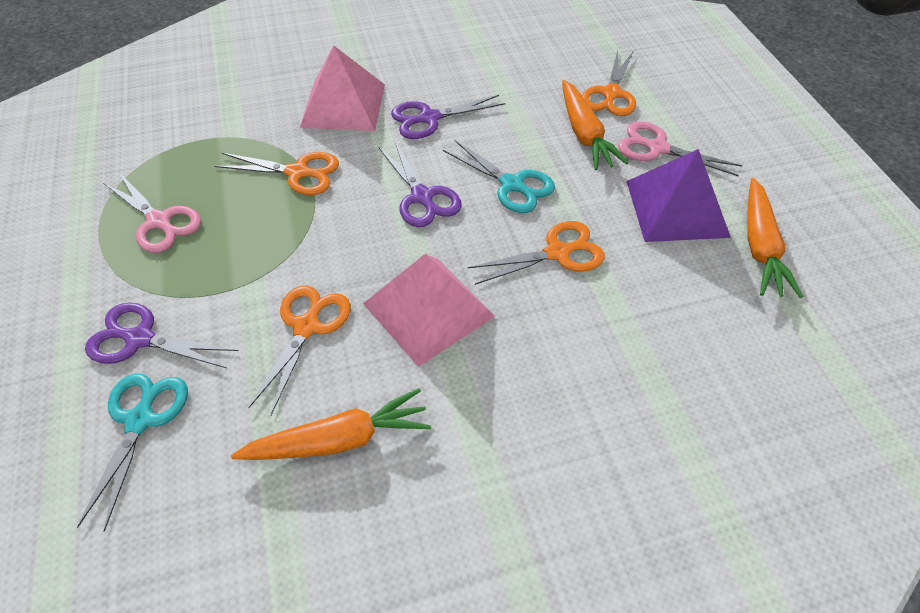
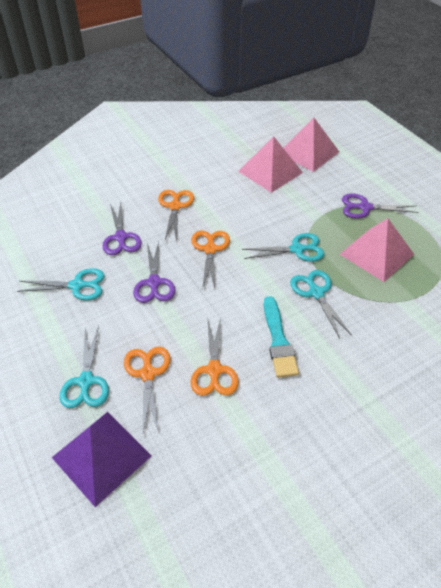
orange carrot: [231,388,431,460] [562,80,628,170] [747,178,803,298] = 3 -> none = 0
pink pyramid: [300,45,385,131] [363,254,495,367] = 2 -> [238,136,303,193] [284,117,339,172] [340,218,414,282] = 3
pink scissors: [103,174,201,253] [618,122,743,177] = 2 -> none = 0
turquoise brush: none = 0 -> [264,296,299,378] = 1
turquoise scissors: [77,373,188,532] [443,140,555,213] = 2 -> [17,268,105,301] [60,326,109,408] [242,233,325,262] [290,270,352,338] = 4

